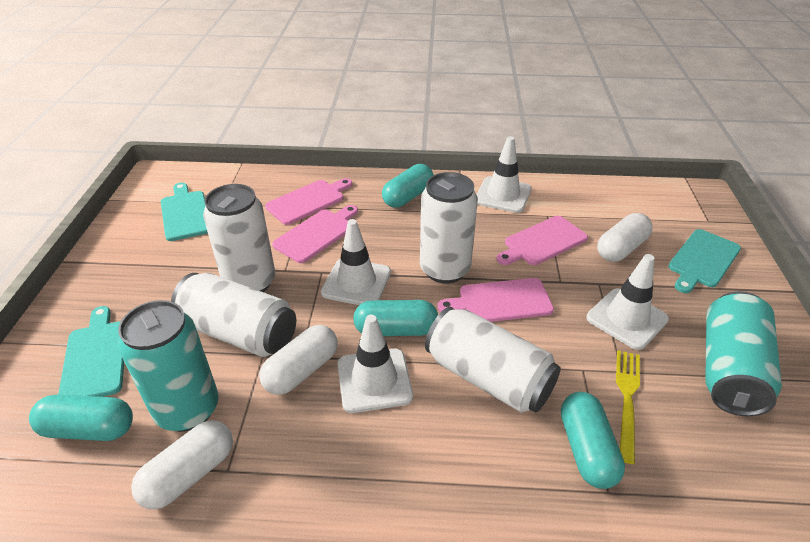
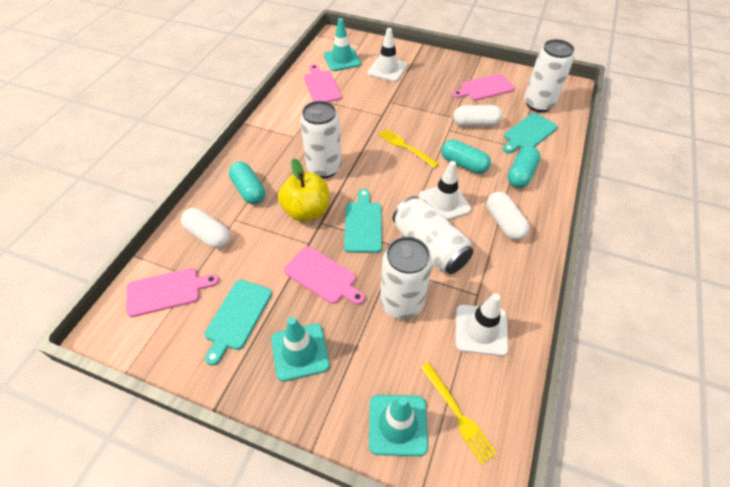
turquoise can: [118,300,219,432] [705,291,782,416] = 2 -> none = 0
turquoise capsule: [29,394,133,441] [353,300,438,336] [382,164,433,208] [561,392,625,489] = 4 -> [229,162,265,204] [441,139,491,174] [508,146,540,188] = 3
turquoise traffic cone: none = 0 -> [271,317,330,382] [324,18,361,71] [369,395,428,456] = 3
white traffic cone: [321,219,391,305] [337,314,413,413] [476,136,532,213] [586,254,669,350] = 4 -> [368,28,407,82] [419,161,471,220] [456,293,509,356] = 3
yellow apple: none = 0 -> [278,158,329,222] = 1
yellow fork: [616,350,640,464] = 1 -> [378,129,439,168] [420,362,497,465] = 2

